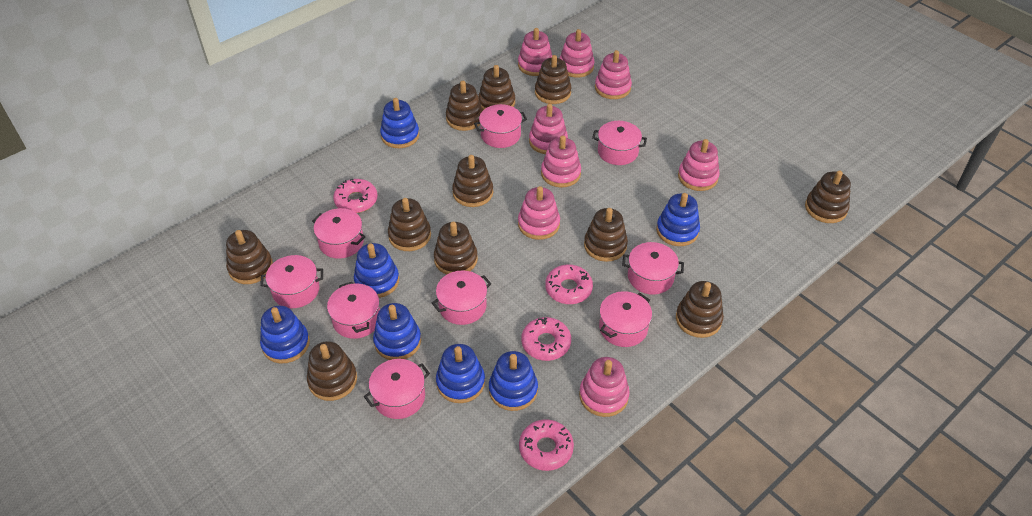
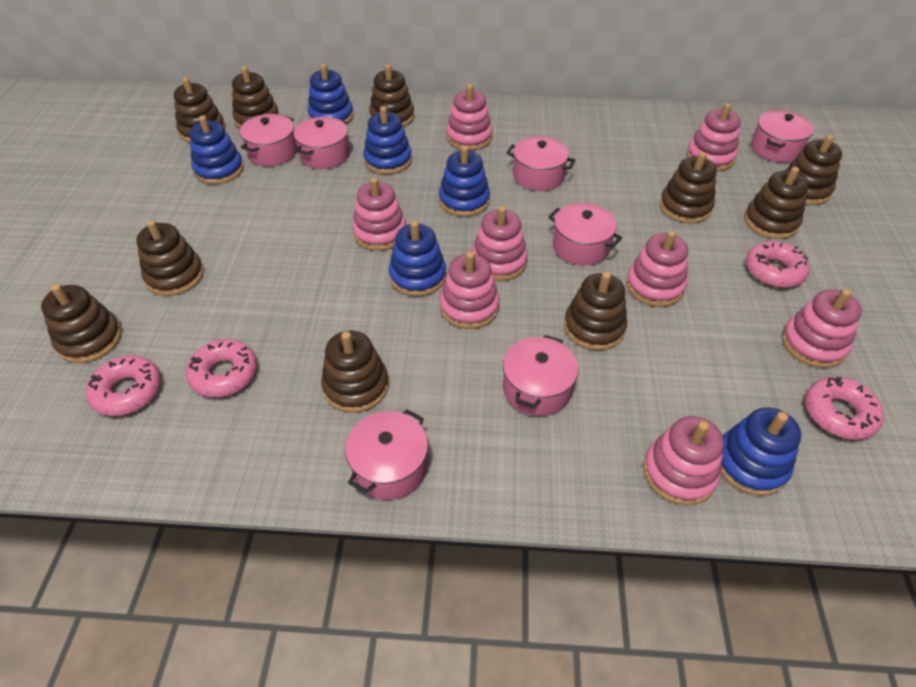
blue stacking toy: [260,306,310,363] [354,243,399,298] [373,303,421,360] [380,98,419,148] [436,344,485,403] [489,351,538,411] [656,193,700,246] = 7 -> [189,115,244,184] [308,64,353,124] [363,106,412,175] [389,221,446,297] [439,146,490,217] [721,407,801,496] = 6
brown stacking toy: [226,230,273,284] [307,341,357,401] [388,198,431,251] [434,222,478,274] [446,81,483,131] [452,155,493,207] [478,65,515,110] [535,55,572,104] [584,208,628,262] [676,281,724,338] [805,170,851,223] = 11 -> [41,284,122,363] [136,220,204,296] [174,77,226,143] [232,66,279,128] [321,331,389,413] [369,64,414,127] [564,272,627,350] [660,152,717,224] [744,167,809,239] [785,135,842,205] = 10
pink pot: [260,255,323,308] [312,208,365,259] [327,282,380,339] [364,359,430,419] [432,270,491,325] [474,104,527,148] [592,121,647,165] [599,291,652,347] [622,242,684,295] = 9 -> [240,114,297,166] [294,117,350,169] [345,409,428,500] [503,335,578,416] [507,136,575,191] [548,203,622,265] [751,110,814,162] = 7

